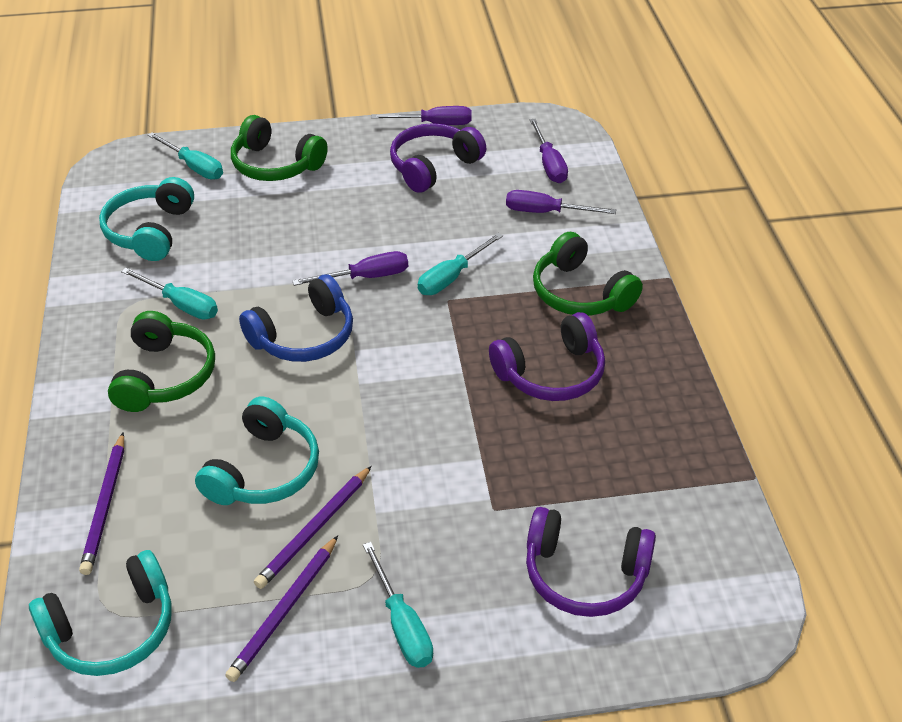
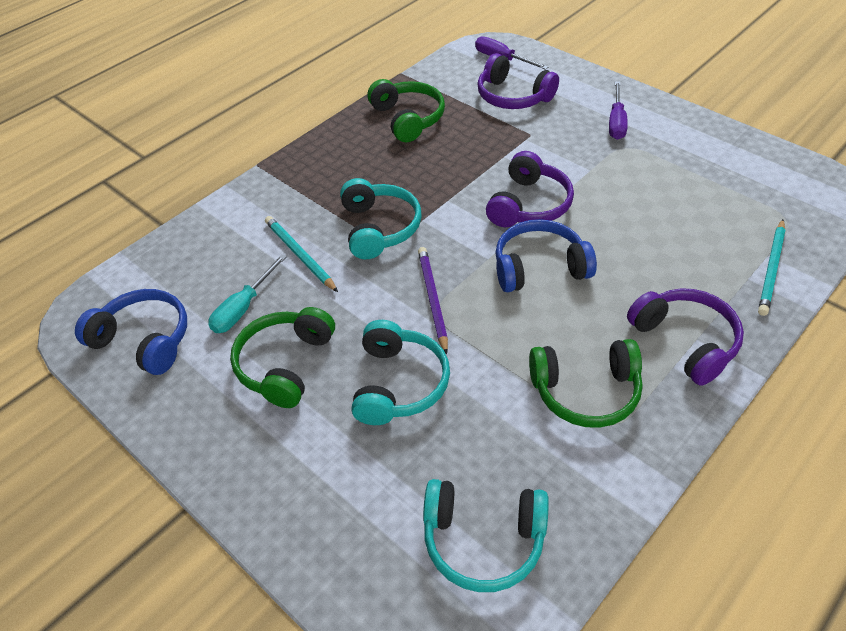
blue headphones: [239,274,353,362] = 1 -> [75,289,187,375] [495,219,597,292] = 2
purple pencil: [79,432,124,575] [225,536,338,682] [254,466,372,589] = 3 -> [418,247,448,355] = 1
purple screwdriver: [292,251,408,286] [371,106,472,125] [506,190,616,214] [529,119,568,183] = 4 -> [475,36,548,70] [609,81,628,140] = 2
turquoise pencil: none = 0 -> [265,216,338,292] [758,219,786,316] = 2
turquoise screwdriver: [121,268,218,320] [148,132,223,179] [363,542,433,668] [418,233,503,295] = 4 -> [208,254,287,333] = 1

